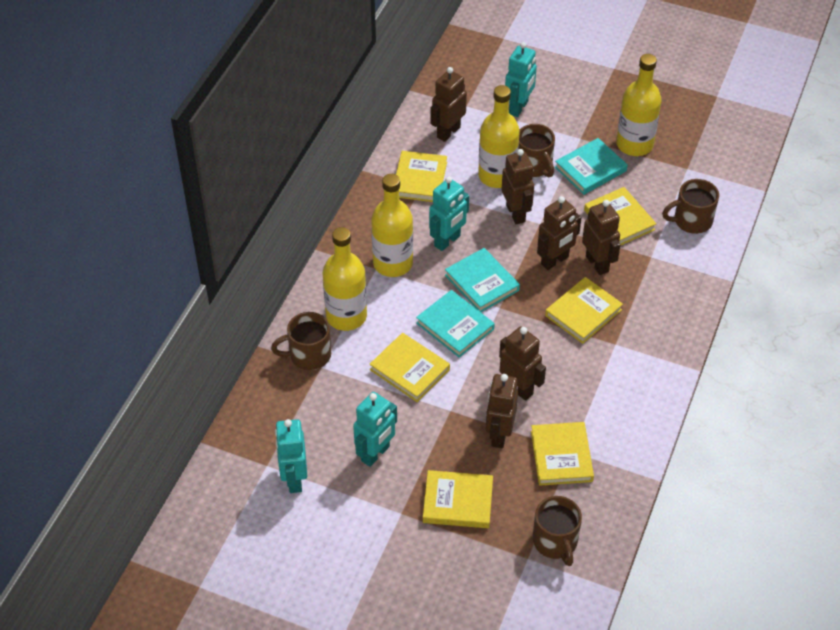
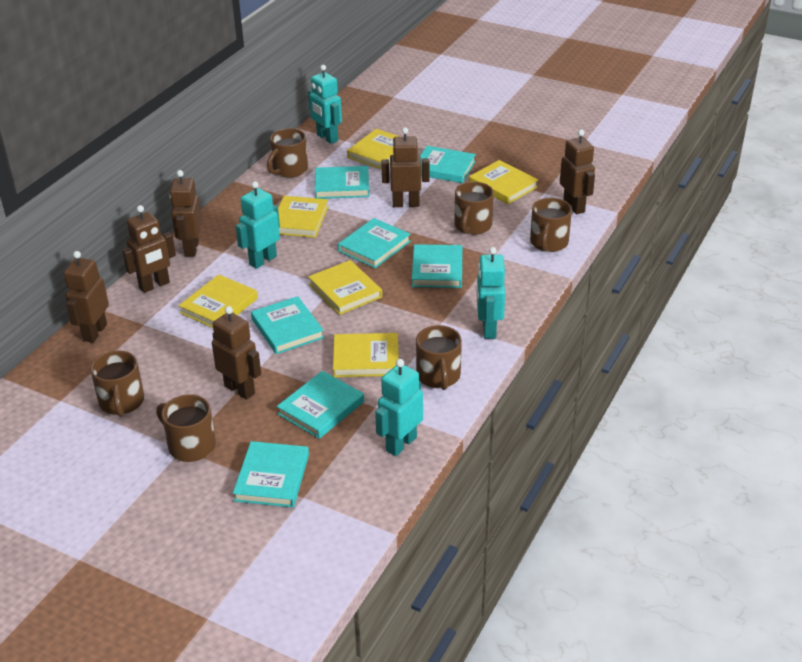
brown mug: [271,312,331,370] [519,124,555,177] [533,496,582,566] [662,179,719,234] = 4 -> [90,350,144,417] [156,394,216,462] [267,128,308,178] [416,325,462,390] [455,182,494,235] [530,198,572,252] = 6
turquoise book: [416,290,495,358] [445,248,520,312] [555,138,628,195] = 3 -> [233,441,309,507] [251,296,324,354] [277,371,364,439] [315,166,369,199] [338,218,411,268] [412,244,462,288] [420,146,476,183] = 7
yellow bottle: [323,227,367,331] [371,174,413,277] [478,85,520,188] [616,54,662,156] = 4 -> none = 0

